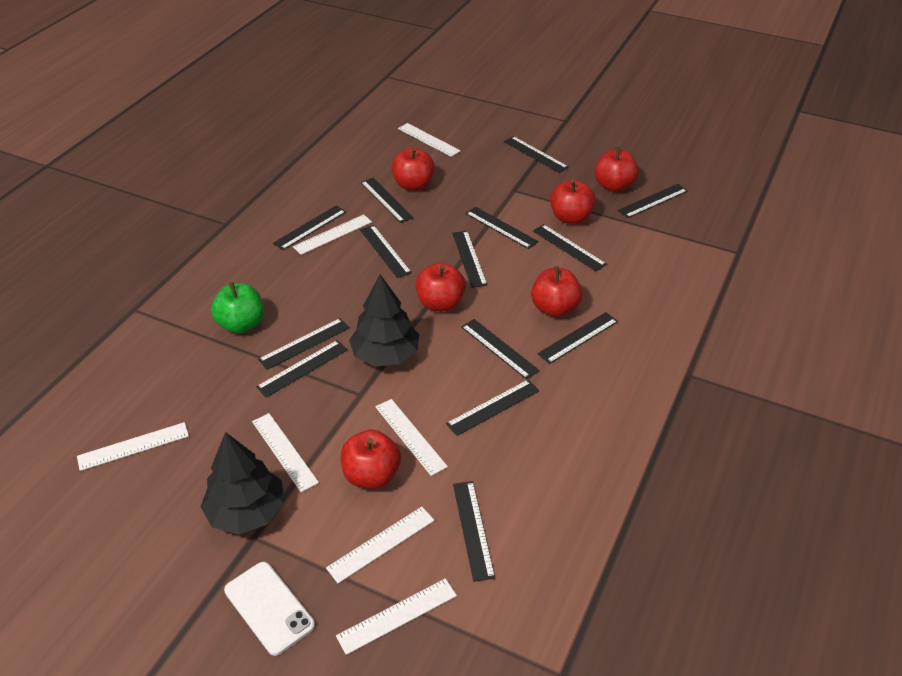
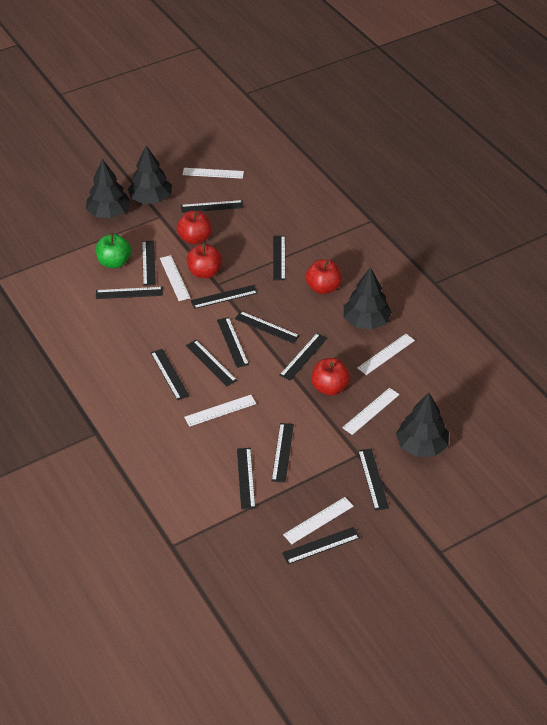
black tree: [200,432,285,534] [349,275,419,366] = 2 -> [86,159,131,218] [128,146,172,204] [344,267,392,330] [396,393,449,457] = 4
red apple: [341,429,401,489] [391,148,435,191] [415,262,466,311] [531,266,582,317] [550,179,596,224] [594,146,639,192] = 6 -> [177,211,212,245] [187,243,222,278] [305,259,342,294] [311,358,350,396] = 4
white phone: [224,562,315,656] = 1 -> none = 0
white ruler: [77,422,189,471] [252,413,319,492] [293,214,372,255] [326,507,434,583] [336,578,457,655] [375,399,448,476] [398,123,461,157] = 7 -> [160,255,190,301] [182,168,244,179] [184,395,256,427] [283,497,354,544] [342,388,400,435] [357,334,415,375] = 6

